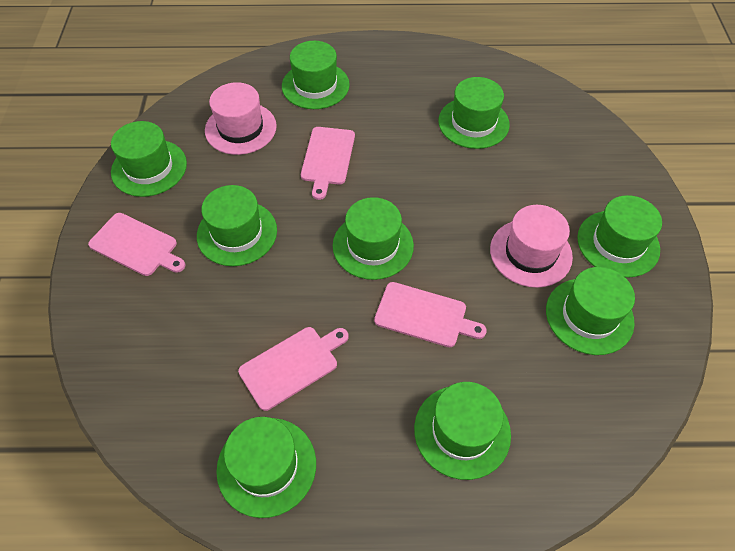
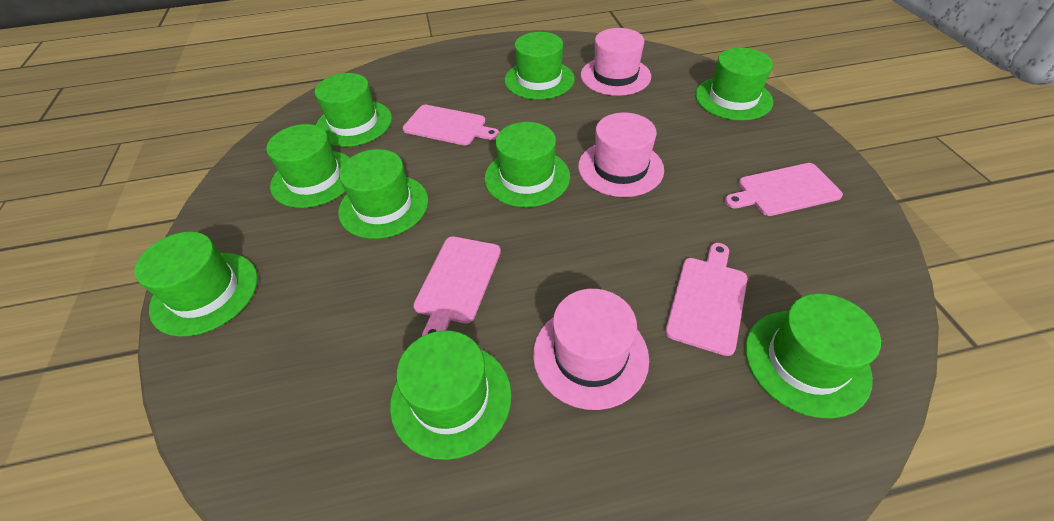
pink hat: [205,82,277,155] [490,205,573,288] = 2 -> [533,289,649,410] [578,113,664,197] [581,28,651,96] = 3

